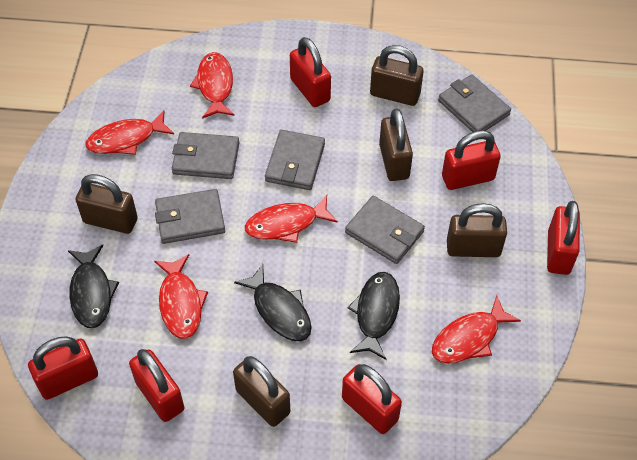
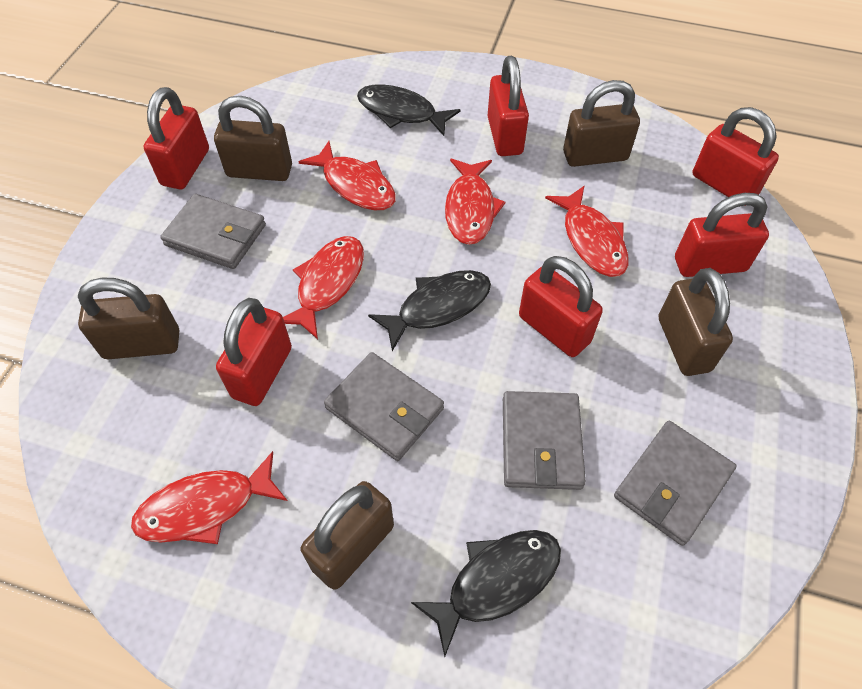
grey wallet: [155,189,225,244] [172,132,239,179] [265,130,325,190] [345,196,425,264] [438,74,511,132] = 5 -> [160,194,266,269] [324,352,444,461] [503,391,586,490] [614,421,736,546] = 4

